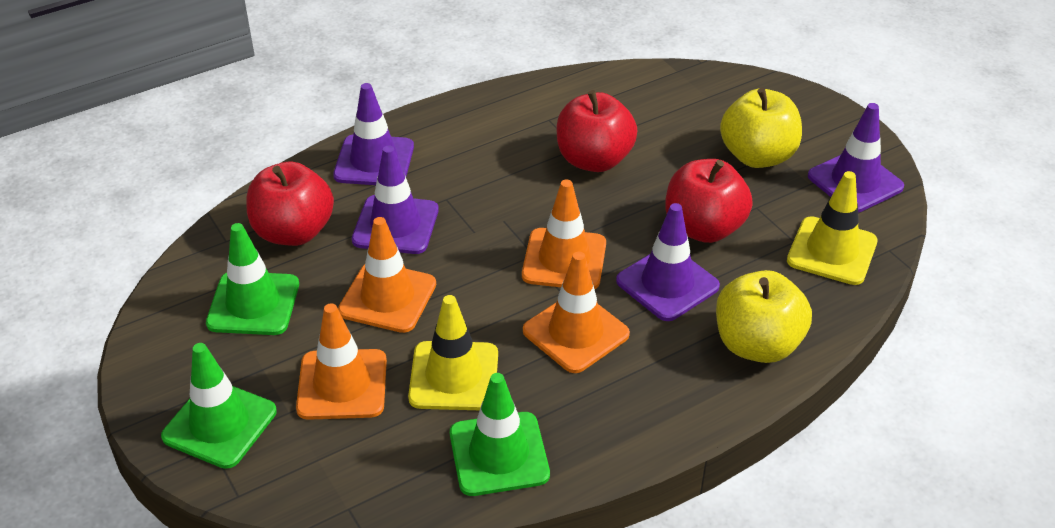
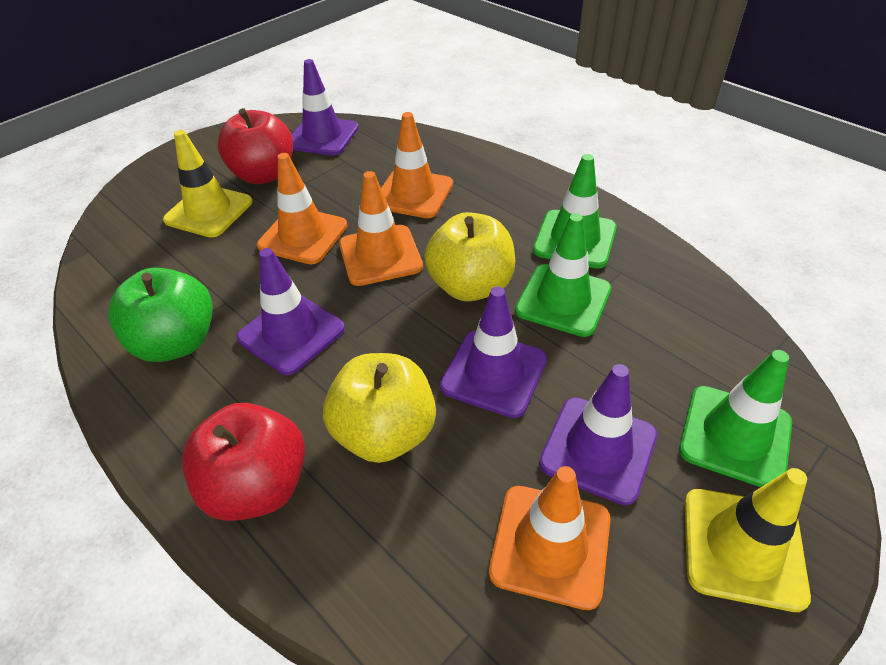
green apple: none = 0 -> [108,268,213,362] = 1
red apple: [246,161,334,246] [556,90,638,172] [665,159,753,243] = 3 -> [182,403,305,521] [218,108,293,184] = 2

